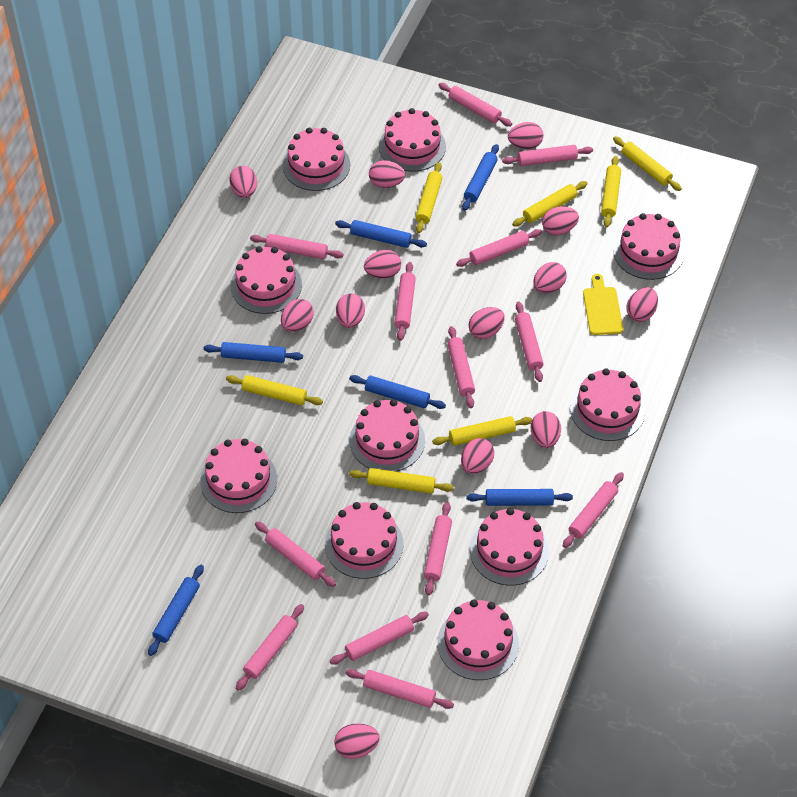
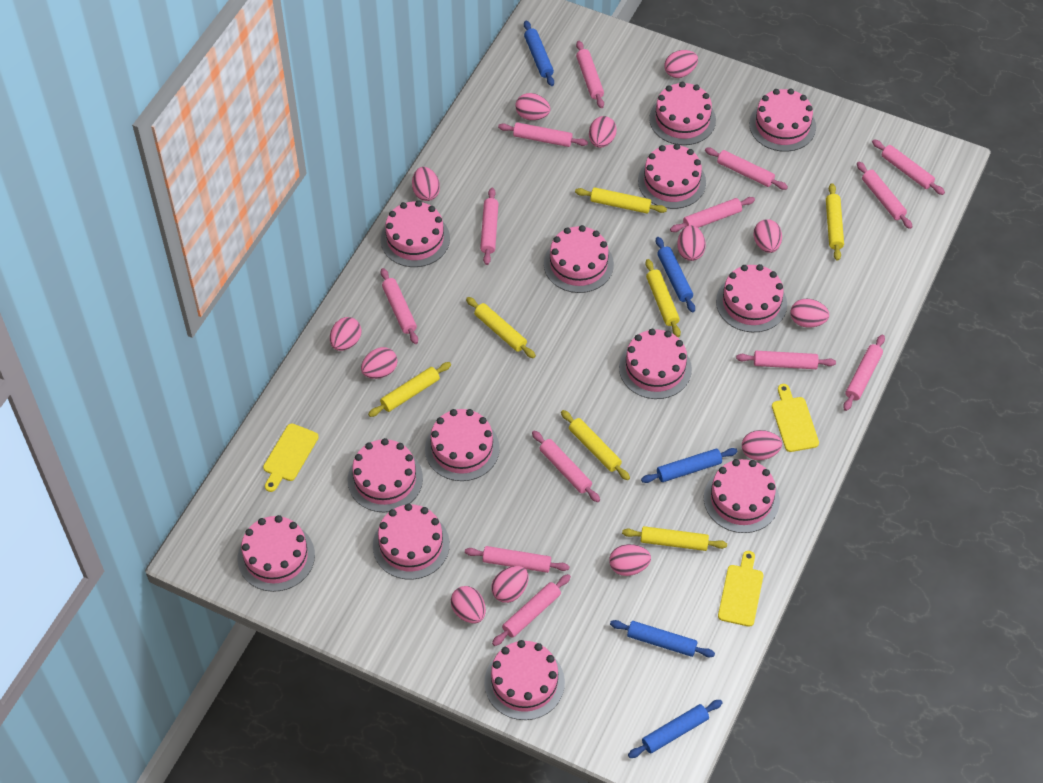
blue rolling pin: [148,565,204,656] [204,342,303,363] [335,220,427,248] [349,375,446,409] [462,144,499,211] [467,489,573,506] = 6 -> [524,21,554,86] [610,620,715,657] [628,700,723,758] [641,448,738,483] [656,237,695,312] = 5
pink cake: [200,439,277,513] [231,246,302,314] [283,128,350,191] [325,502,403,579] [350,399,425,472] [379,108,446,172] [438,599,519,680] [470,508,549,586] [570,368,645,441] [613,213,684,280] = 10 -> [238,515,315,592] [348,438,423,513] [373,504,450,580] [381,200,450,267] [425,409,500,481] [484,640,565,720] [544,225,614,293] [619,329,692,399] [638,144,706,209] [649,82,716,145] [704,459,780,533] [716,264,787,332] [749,88,816,152] = 13
yellow cutting board: [583,274,623,335] = 1 -> [263,423,319,492] [718,551,763,627] [772,384,819,452] = 3

